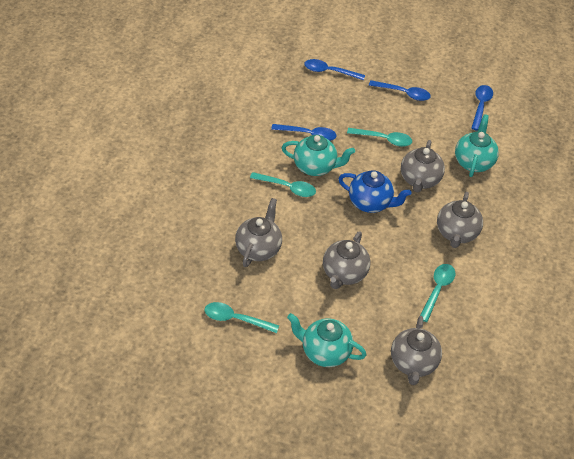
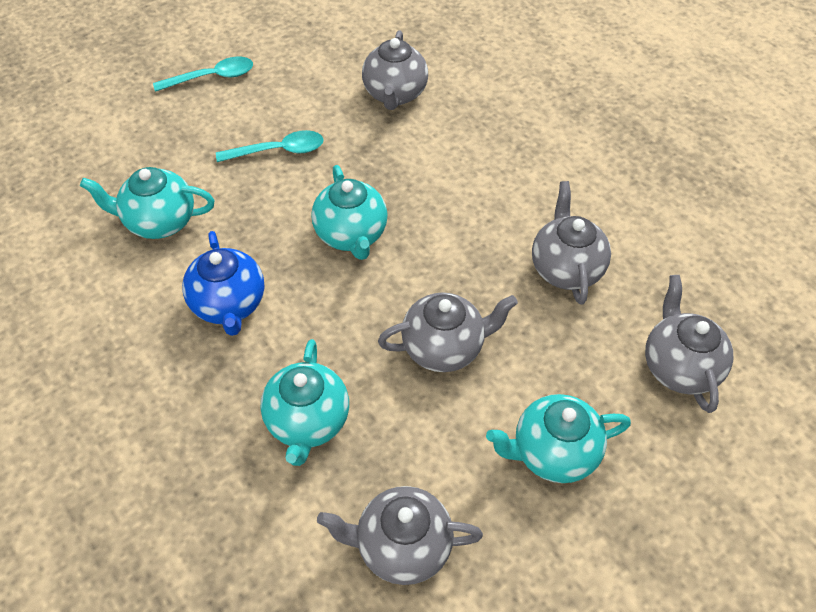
blue spoon: [271,124,337,141] [304,59,365,80] [369,80,431,101] [471,85,493,131] = 4 -> none = 0
turquoise spoon: [204,302,279,333] [250,172,316,197] [347,128,412,147] [420,264,455,322] = 4 -> [153,57,253,92] [216,130,323,162] = 2
turquoise teapot: [282,135,355,176] [287,313,366,367] [455,114,499,177] = 3 -> [80,167,215,239] [261,339,349,466] [311,165,388,260] [486,394,631,483] = 4

